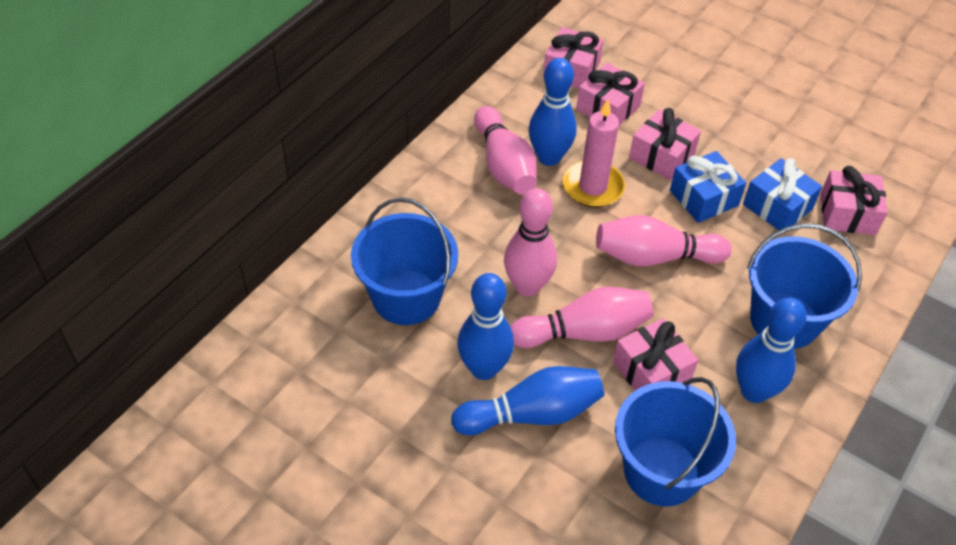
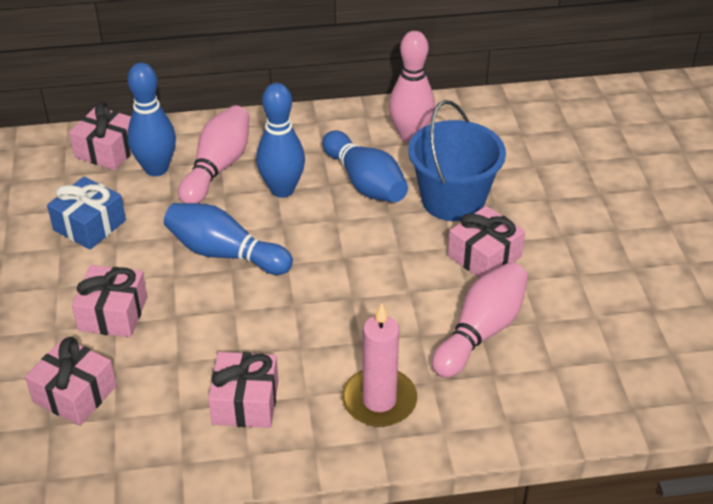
blue bucket: [351,198,458,325] [615,377,736,506] [747,223,862,349] = 3 -> [408,100,506,221] = 1
blue gift: [670,151,746,223] [743,158,822,230] = 2 -> [47,177,126,250] = 1
pink bowling pin: [474,106,537,195] [504,188,557,296] [510,287,654,348] [596,215,732,266] = 4 -> [178,105,250,203] [389,31,435,143] [432,262,528,378] = 3

